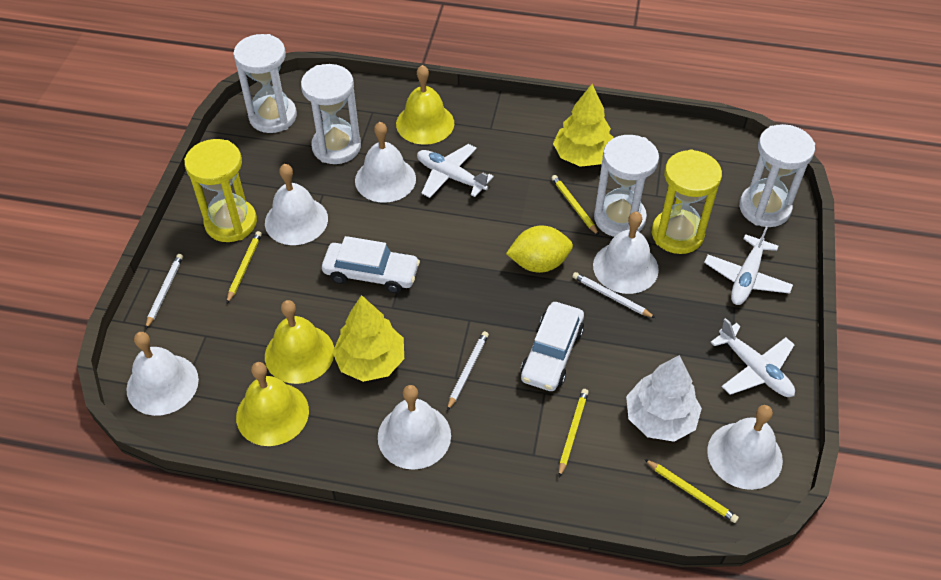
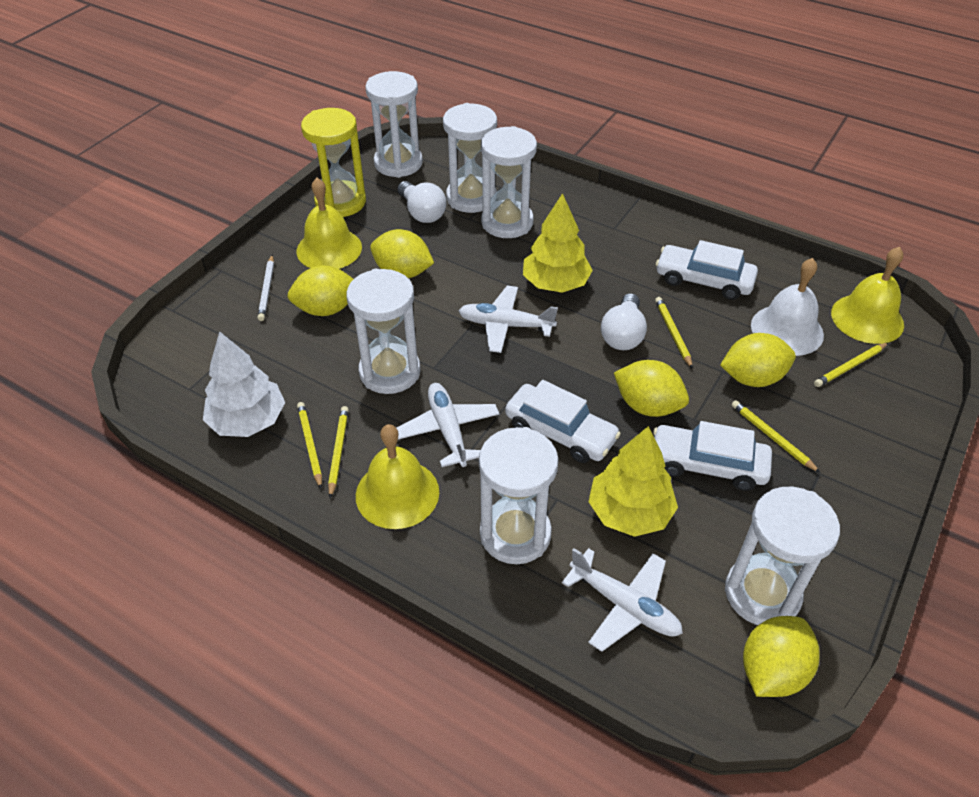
white bell: [126,332,199,416] [265,164,328,245] [355,122,416,203] [378,385,451,470] [593,212,659,294] [707,405,783,490] = 6 -> [751,258,824,356] = 1
white car: [322,236,420,293] [521,302,584,391] = 2 -> [505,380,621,463] [653,421,772,491] [656,240,758,300] = 3
white hourglass: [233,34,297,133] [301,64,361,164] [594,135,659,237] [739,124,815,227] = 4 -> [346,269,421,394] [365,71,423,178] [443,103,497,213] [479,427,558,564] [481,126,537,238] [725,487,840,625] = 6
white light bulb: none = 0 -> [398,181,447,223] [601,293,647,350] = 2
white pencil: [145,254,183,330] [447,331,489,411] [572,272,655,318] = 3 -> [258,255,274,321] = 1
yellow hourglass: [184,139,257,242] [652,149,722,254] = 2 -> [301,108,366,217] = 1
yellow lemon: [506,225,573,273] = 1 -> [287,265,353,316] [370,229,434,278] [614,360,689,417] [720,333,796,387] [743,616,820,697] = 5
yellow pencil: [227,231,262,303] [552,175,599,236] [559,389,589,477] [644,459,739,523] = 4 -> [297,402,322,489] [328,406,349,498] [655,297,693,369] [732,400,820,473] [814,343,888,387] = 5

